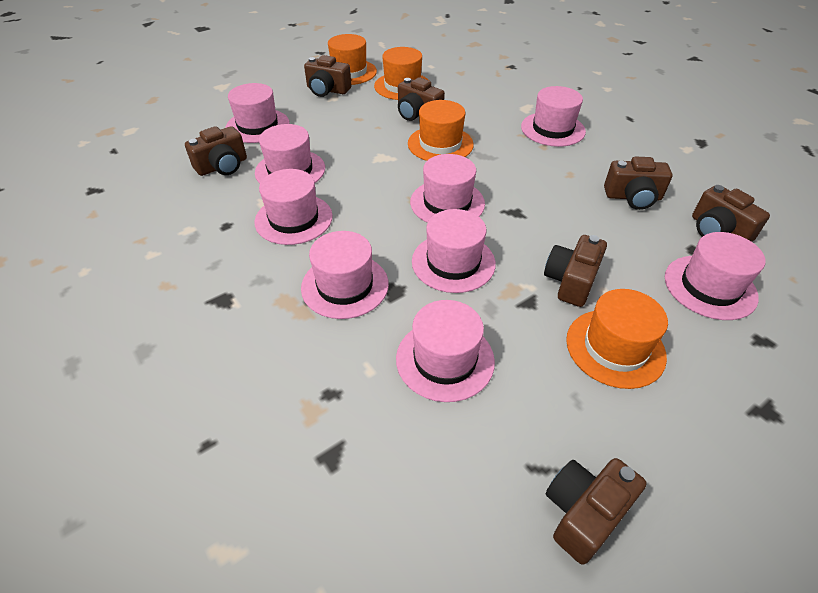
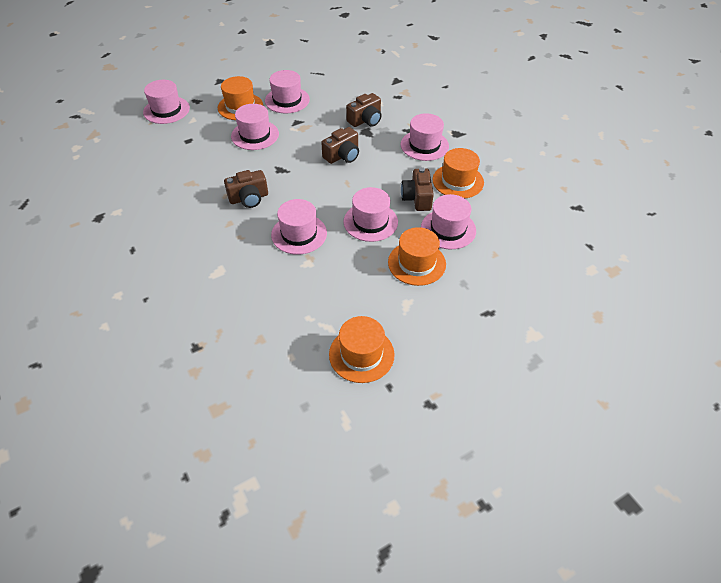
brown camera: [185,126,247,176] [304,55,351,97] [398,77,445,121] [544,235,607,307] [546,458,647,565] [604,157,672,210] [692,185,770,242] = 7 -> [224,170,268,208] [321,127,359,164] [346,93,382,127] [401,167,434,211] = 4
pink hat: [226,83,290,143] [254,169,333,245] [255,124,325,183] [301,231,389,319] [396,300,495,402] [410,154,485,223] [412,209,496,293] [521,86,586,147] [665,232,766,320] = 9 -> [143,80,190,124] [231,104,279,150] [265,70,310,113] [271,199,327,255] [343,187,398,242] [401,113,449,161] [421,194,476,249] = 7

